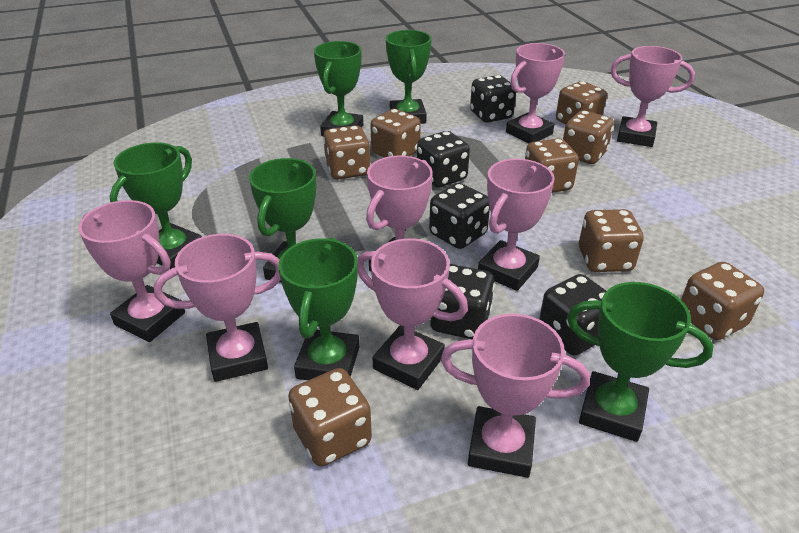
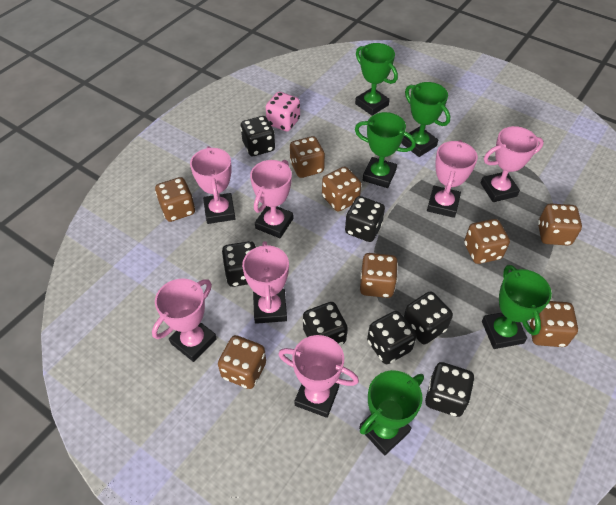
black dice: [417,131,470,188] [429,183,490,249] [430,264,495,340] [470,75,516,123] [539,274,606,355] = 5 -> [222,241,256,287] [240,116,275,156] [303,302,348,345] [345,196,385,242] [367,311,417,364] [404,291,453,344] [425,362,475,417] = 7
green trophy: [110,142,202,269] [249,158,316,283] [278,237,359,380] [314,41,363,136] [386,30,431,124] [567,282,714,442] = 6 -> [355,43,398,116] [355,112,416,188] [359,370,424,455] [401,82,450,157] [482,265,552,349] = 5
pink dice: none = 0 -> [266,92,300,132] = 1
pink trophy: [78,200,185,342] [154,234,281,382] [357,239,468,390] [366,156,433,271] [441,314,590,478] [478,159,555,291] [506,43,565,143] [611,46,695,147] = 8 -> [152,278,217,362] [190,146,235,224] [242,241,289,324] [250,160,294,238] [278,335,359,418] [427,140,478,218] [481,126,544,202] = 7

